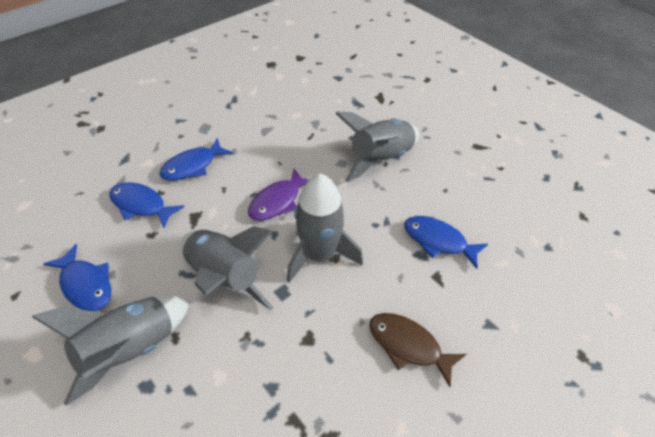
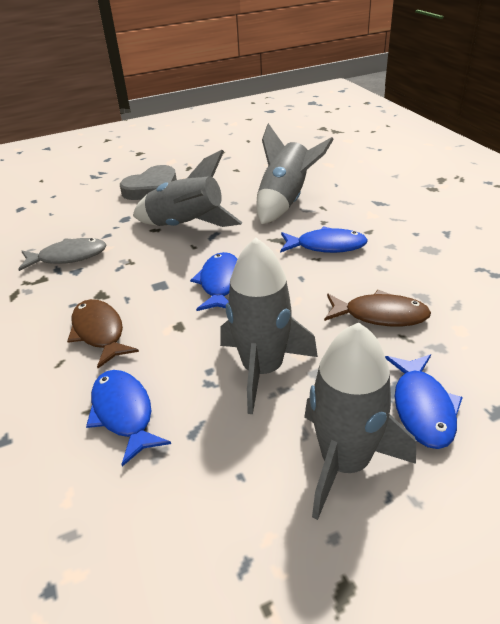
brown fish: [369,313,466,387] = 1 -> [67,299,139,368] [324,290,431,327] = 2
grey fish: none = 0 -> [18,238,106,271] = 1
grey heart: none = 0 -> [120,165,177,200] = 1
purple fish: [248,169,309,221] = 1 -> none = 0

